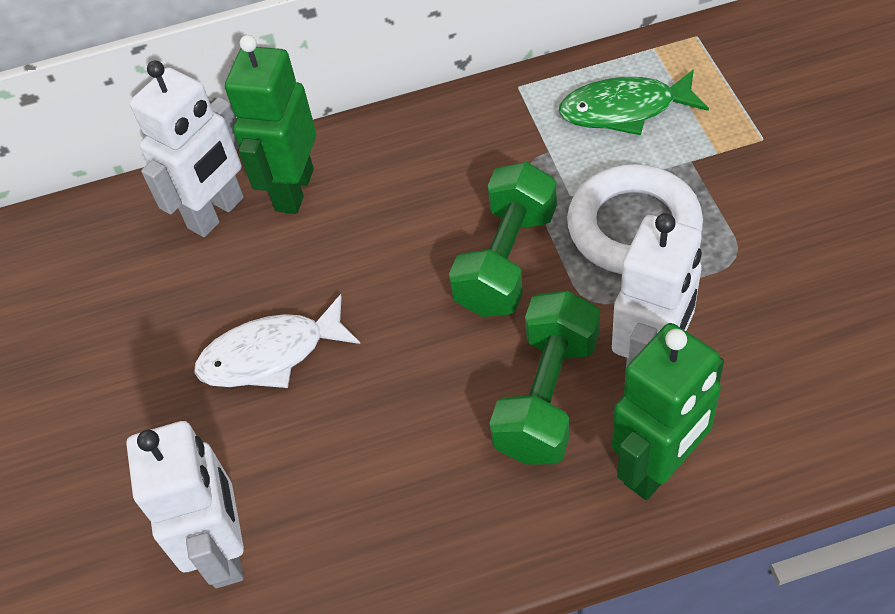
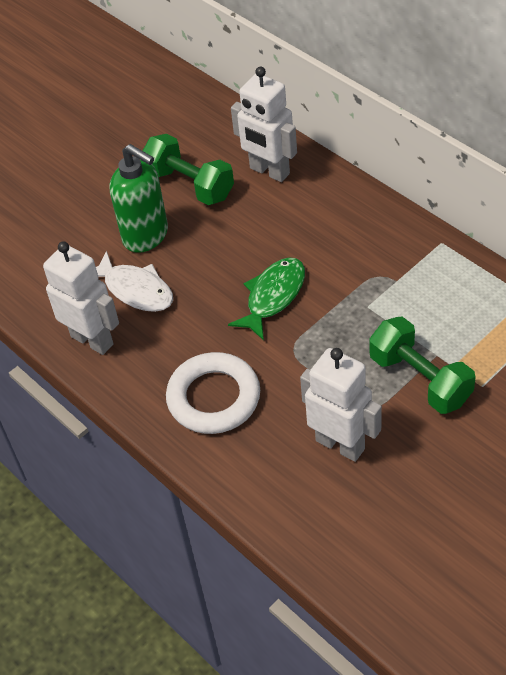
green robot: [225,35,316,214] [612,323,724,500] = 2 -> none = 0
green soap dispenser: none = 0 -> [110,144,168,253] = 1

